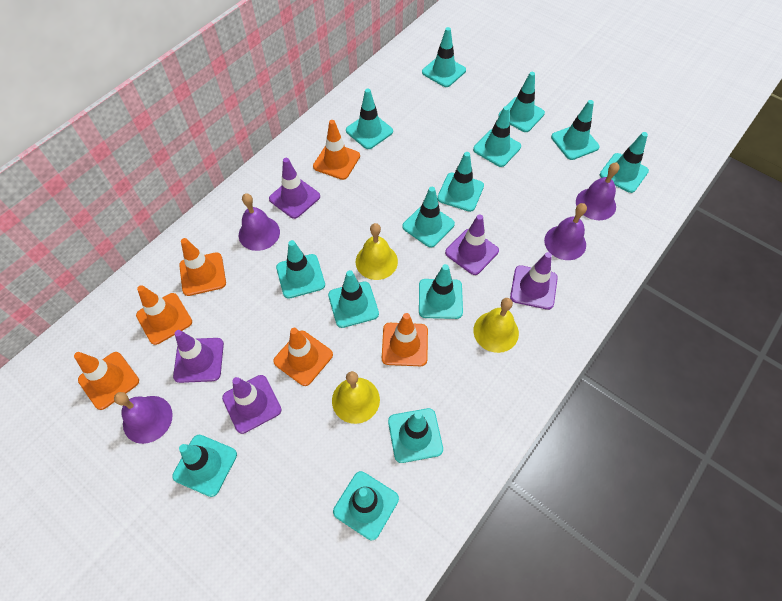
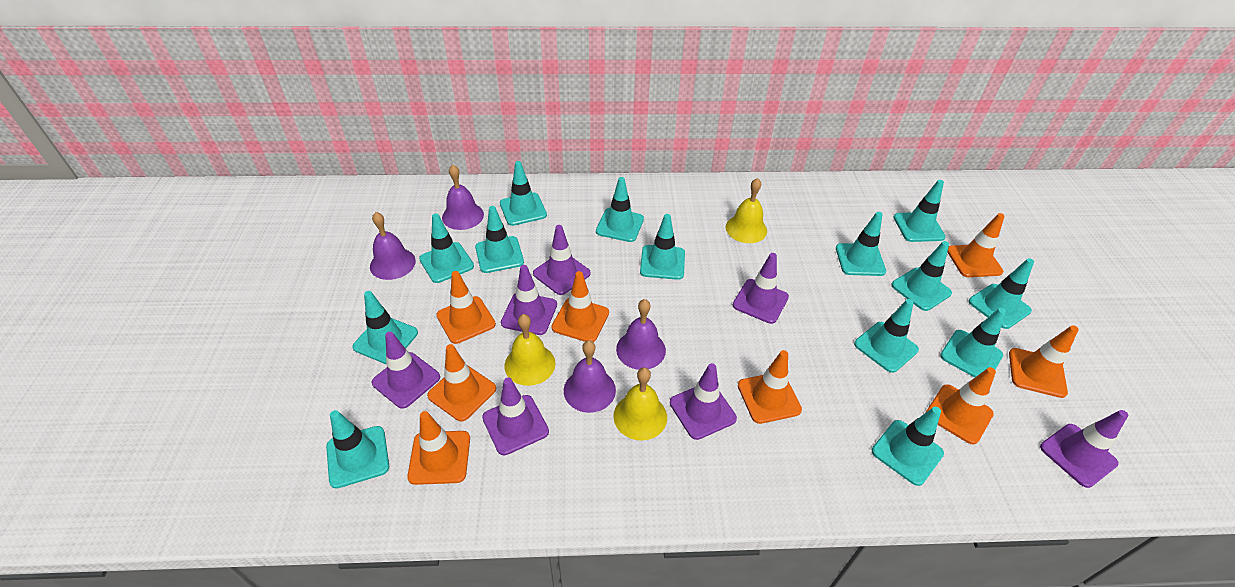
orange traffic cone: [74,352,139,410] [136,285,192,345] [179,238,226,296] [273,328,333,386] [313,120,360,180] [382,313,428,366] = 6 -> [407,411,470,485] [427,344,496,421] [436,271,496,344] [551,271,609,342] [738,350,802,424] [926,367,996,445] [947,213,1005,277] [1009,325,1079,398] = 8
purple traffic cone: [173,330,224,383] [222,375,282,434] [269,158,320,219] [445,214,499,275] [510,252,558,310] = 5 -> [372,332,440,409] [482,378,549,456] [501,265,557,335] [533,225,591,295] [670,363,737,440] [733,253,789,324] [1040,410,1128,488] = 7

